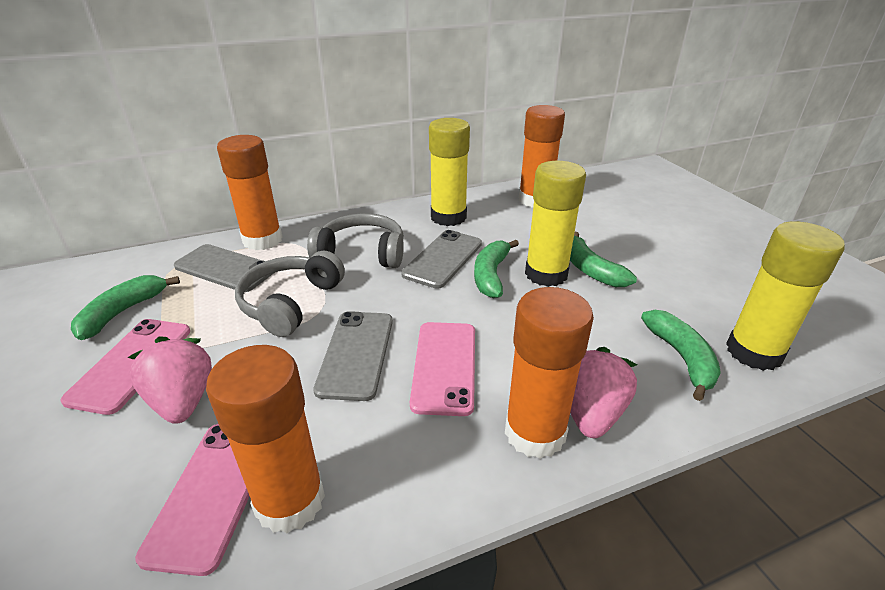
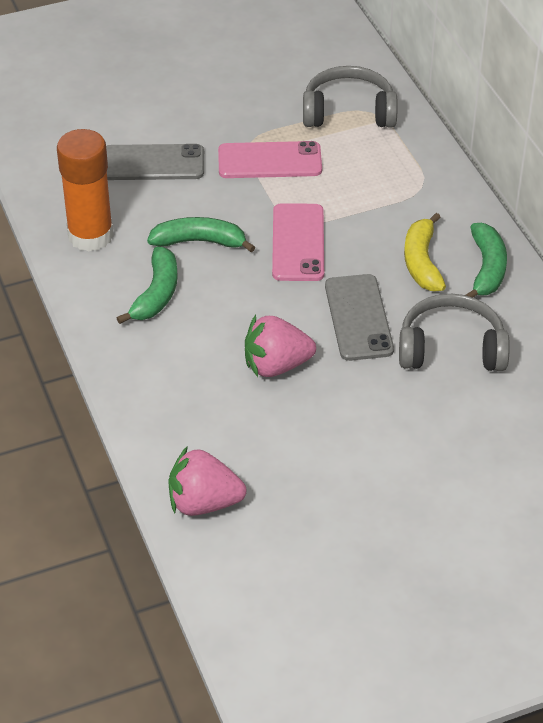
green banana: [71,275,180,340] [474,240,519,298] [570,232,637,287] [641,310,721,401] = 4 -> [117,247,178,324] [147,217,255,252] [466,223,507,298] = 3
grey phone: [174,244,274,292] [313,311,393,401] [401,230,482,289] = 3 -> [106,144,204,180] [325,274,394,361] = 2
orange glue stick: [206,345,325,533] [217,135,283,250] [505,287,594,459] [519,105,565,208] = 4 -> [57,129,114,252] = 1
pink phone: [60,319,190,415] [135,424,249,576] [410,322,475,416] = 3 -> [218,141,322,178] [272,203,324,281] = 2
yellow banana: none = 0 -> [404,213,446,292] = 1
yellow glue stick: [429,118,470,226] [525,161,586,287] [726,221,845,371] = 3 -> none = 0

